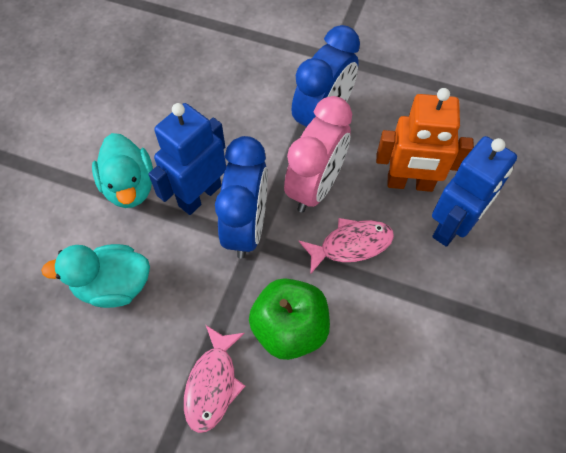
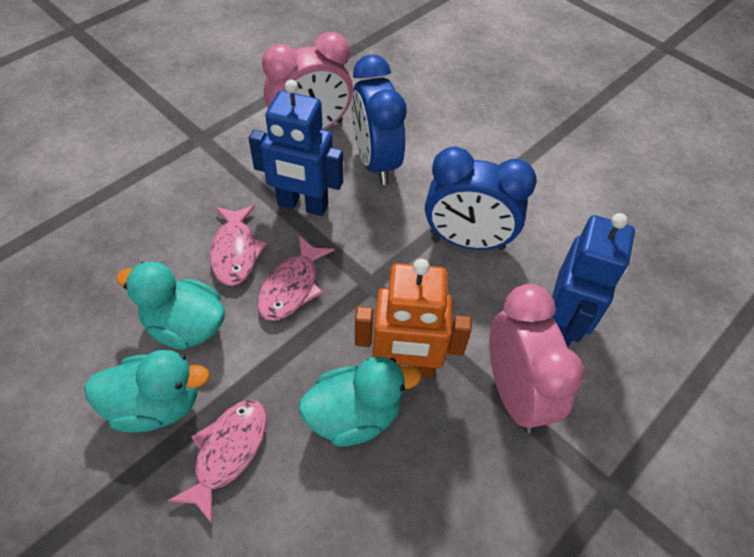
green apple: [249,278,330,360] = 1 -> none = 0
pink clock: [284,96,352,213] = 1 -> [262,32,353,130] [489,284,584,434] = 2
pink fish: [184,325,245,433] [298,218,394,275] = 2 -> [167,400,267,524] [210,205,267,286] [258,236,335,321] = 3
turquoise duck: [41,244,150,308] [92,133,153,208] = 2 -> [84,350,210,433] [116,261,225,350] [298,356,421,447] = 3

